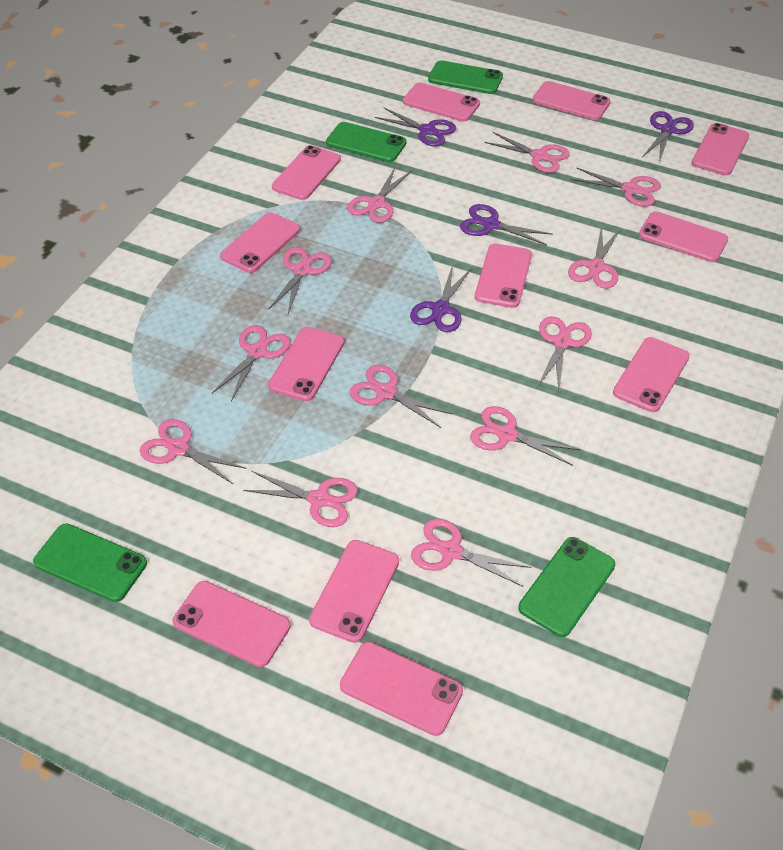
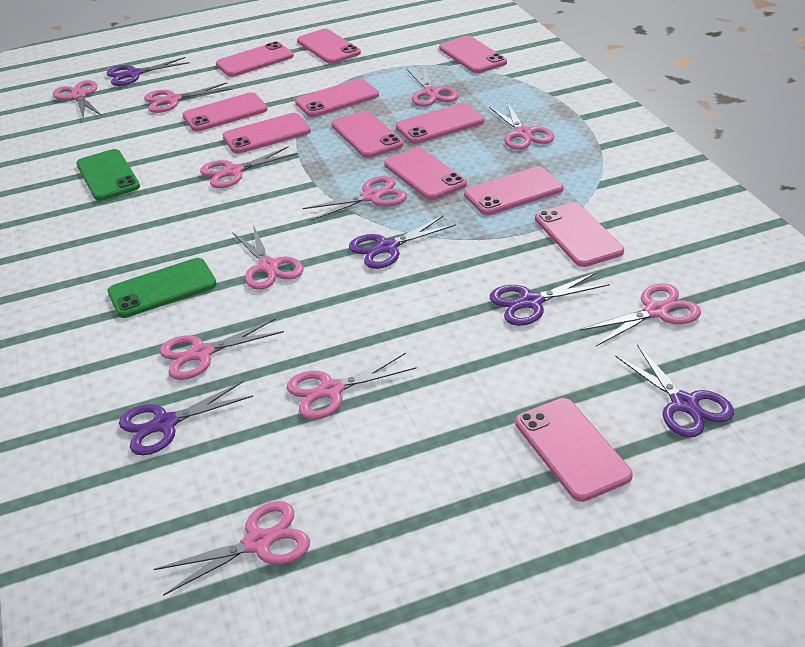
green phone: [33,523,147,602] [326,122,407,162] [428,60,503,94] [518,537,615,637] = 4 -> [76,149,140,201] [108,258,217,318] = 2
pink scissors: [140,419,247,484] [212,325,291,401] [243,471,358,527] [268,247,332,314] [347,167,412,223] [349,365,452,428] [411,519,531,587] [470,406,581,466] [484,132,570,173] [538,316,592,390] [568,225,621,289] [571,168,661,206] = 12 -> [53,80,102,120] [144,83,231,113] [154,501,310,596] [160,318,284,380] [200,146,297,188] [232,225,304,290] [287,353,417,420] [303,176,407,221] [406,65,458,107] [489,102,555,150] [580,283,701,346] = 11
purple scissors: [375,108,456,147] [410,265,472,332] [460,204,553,245] [642,111,694,163] = 4 -> [107,57,190,86] [119,381,253,456] [349,216,456,269] [490,272,610,326] [615,344,734,437] = 5

